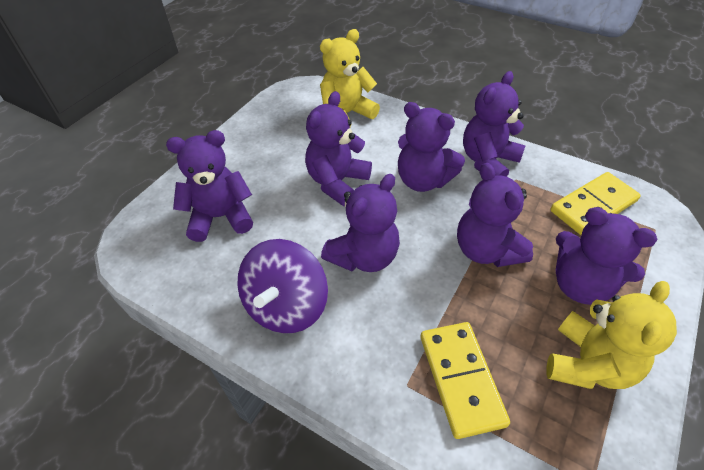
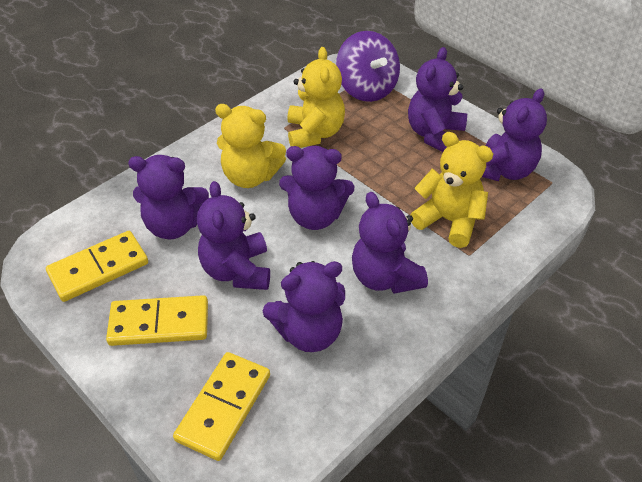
yellow domino: [420,322,510,439] [550,172,641,235] = 2 -> [46,231,148,302] [106,295,208,346] [173,352,270,461] = 3
yellow teddy bear: [320,29,380,127] [546,281,677,389] = 2 -> [215,104,286,188] [287,47,345,148] [410,132,493,248] = 3

